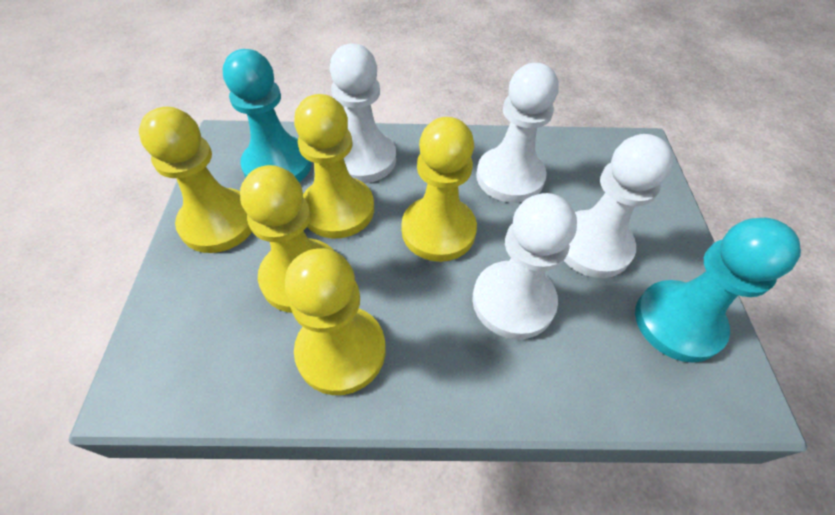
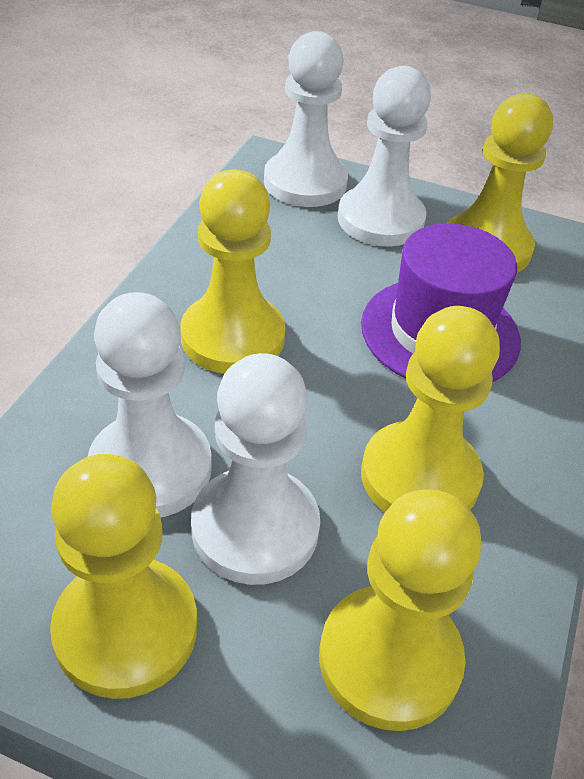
purple hat: none = 0 -> [361,223,521,382] = 1
turquoise pawn: [223,49,312,182] [635,218,801,363] = 2 -> none = 0

